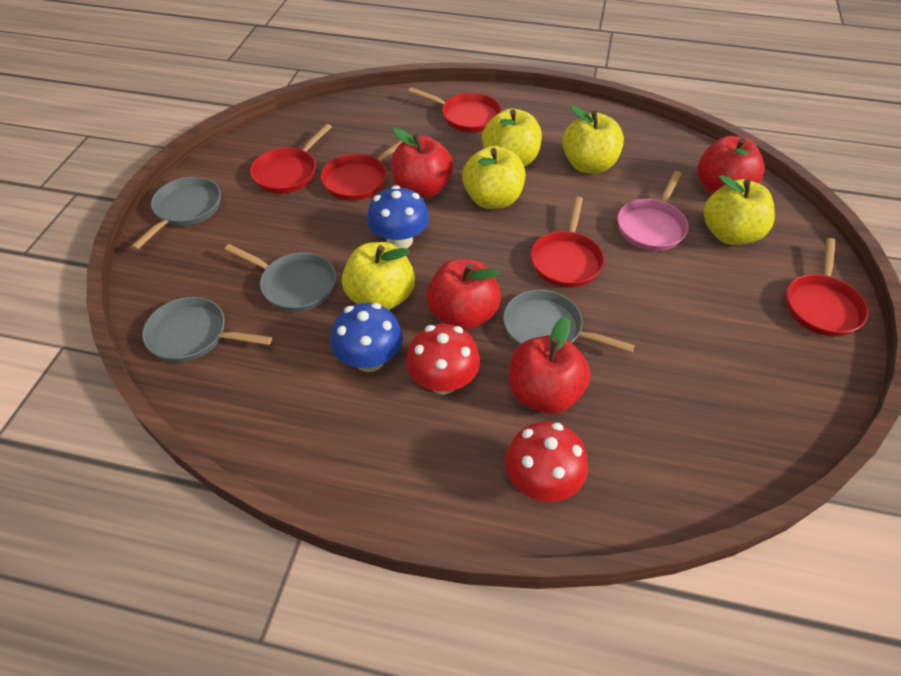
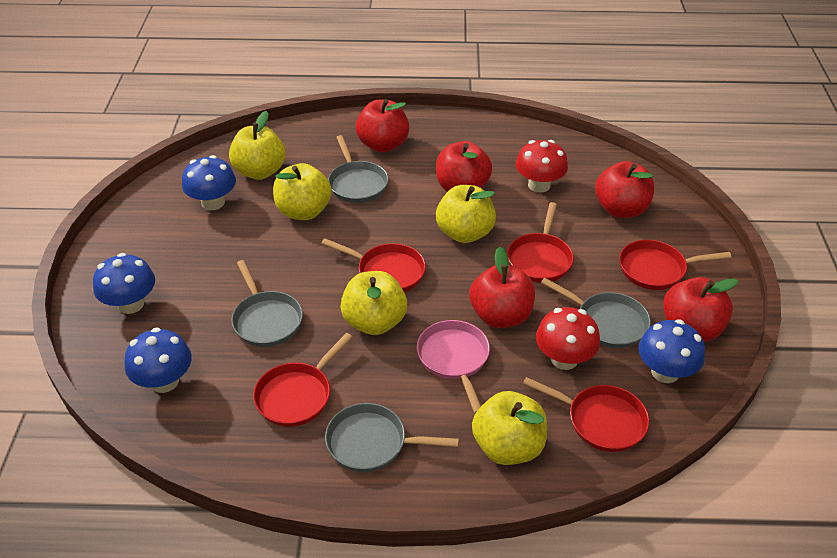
blue mushroom: [330,303,403,372] [367,185,429,248] = 2 -> [93,253,155,314] [124,327,192,393] [182,155,236,210] [638,319,705,383] = 4
red apple: [391,127,453,198] [426,259,501,330] [509,316,591,414] [697,136,765,194] = 4 -> [356,99,409,152] [436,141,492,192] [469,247,535,328] [595,161,654,218] [663,277,739,342] = 5

